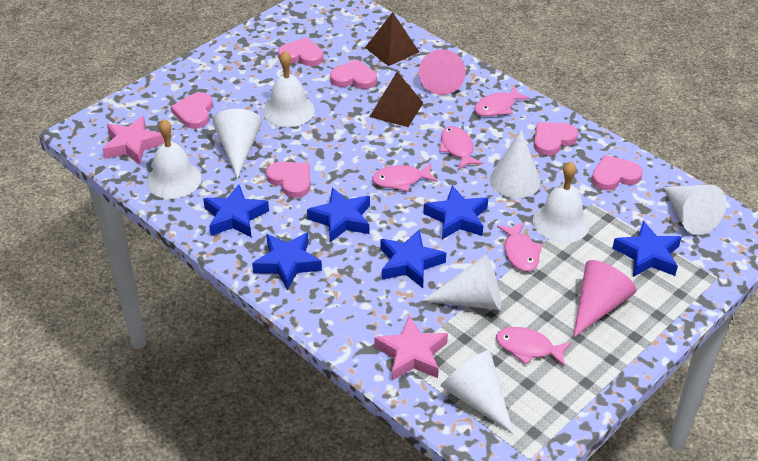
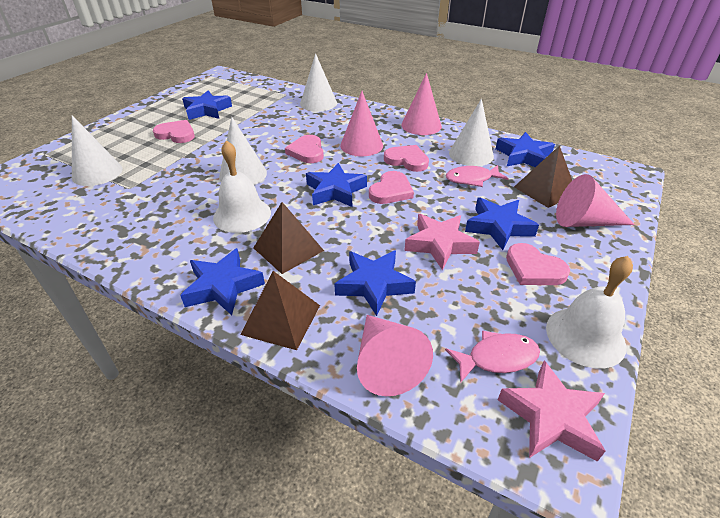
brown pyramid: [365,12,419,66] [370,72,423,127] = 2 -> [241,271,320,350] [253,202,324,274] [514,145,572,208] = 3
pink cone: [419,49,466,95] [573,260,636,338] = 2 -> [340,91,383,156] [357,315,433,396] [401,73,442,135] [556,174,635,227] = 4
pink fish: [372,163,438,192] [439,126,483,170] [474,85,530,116] [496,327,572,367] [497,222,543,272] = 5 -> [445,330,540,382] [446,165,508,187] = 2
pink heart: [171,92,213,129] [266,162,310,198] [278,37,324,66] [330,59,377,89] [534,122,578,156] [592,155,643,190] = 6 -> [153,120,195,143] [285,135,324,163] [369,171,414,204] [384,145,429,172] [506,243,570,285] = 5
white bell: [147,119,202,199] [264,51,315,127] [533,162,590,243] = 3 -> [213,140,271,233] [546,256,633,368] = 2
white cone: [212,109,262,179] [422,255,501,310] [441,350,514,434] [490,130,541,198] [663,185,726,235] = 5 -> [72,115,123,186] [219,117,267,185] [300,53,337,112] [449,99,494,166] = 4

